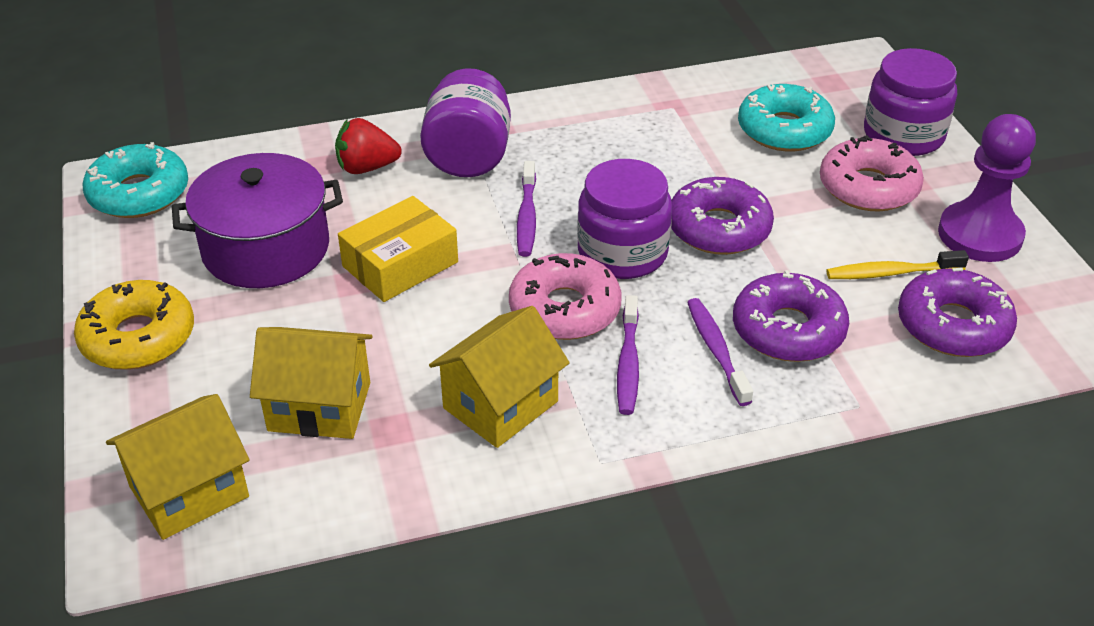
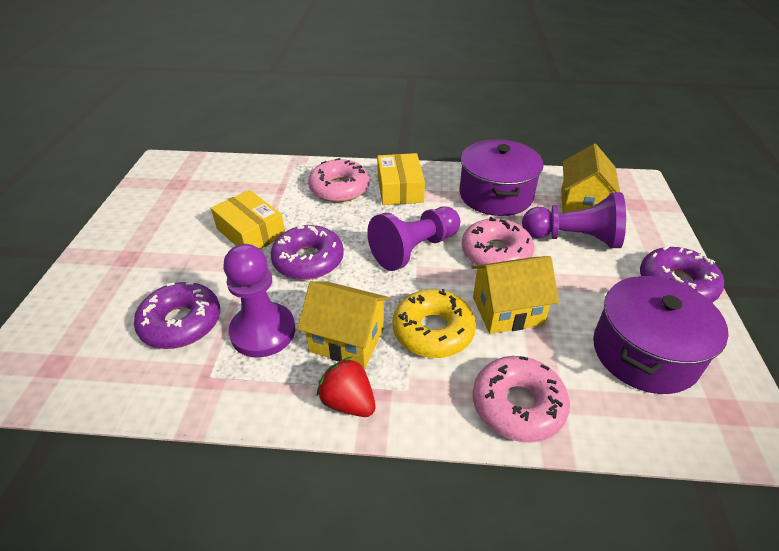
pink donut: [509,253,621,340] [820,135,924,212] = 2 -> [308,158,370,202] [462,217,534,265] [473,356,570,443] = 3
purple jar: [420,68,511,177] [577,159,672,279] [864,48,957,156] = 3 -> none = 0
purple pawn: [938,114,1036,262] = 1 -> [223,244,295,358] [367,206,460,271] [522,192,626,248] = 3
purple pot: [172,153,343,288] = 1 -> [459,139,543,216] [593,276,728,394] = 2
purple toothbrush: [517,161,536,257] [617,295,639,415] [687,298,753,406] = 3 -> none = 0
turquoise donut: [83,142,188,218] [738,84,835,152] = 2 -> none = 0
yellow box: [338,196,458,302] = 1 -> [211,190,285,249] [377,153,425,205] = 2
yellow toothbrush: [826,250,969,279] = 1 -> none = 0

